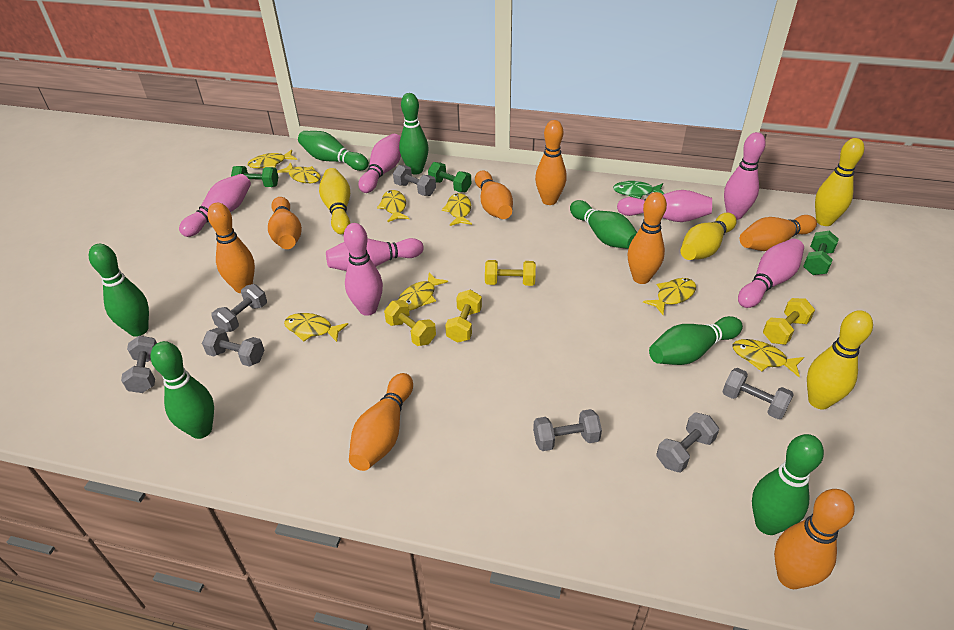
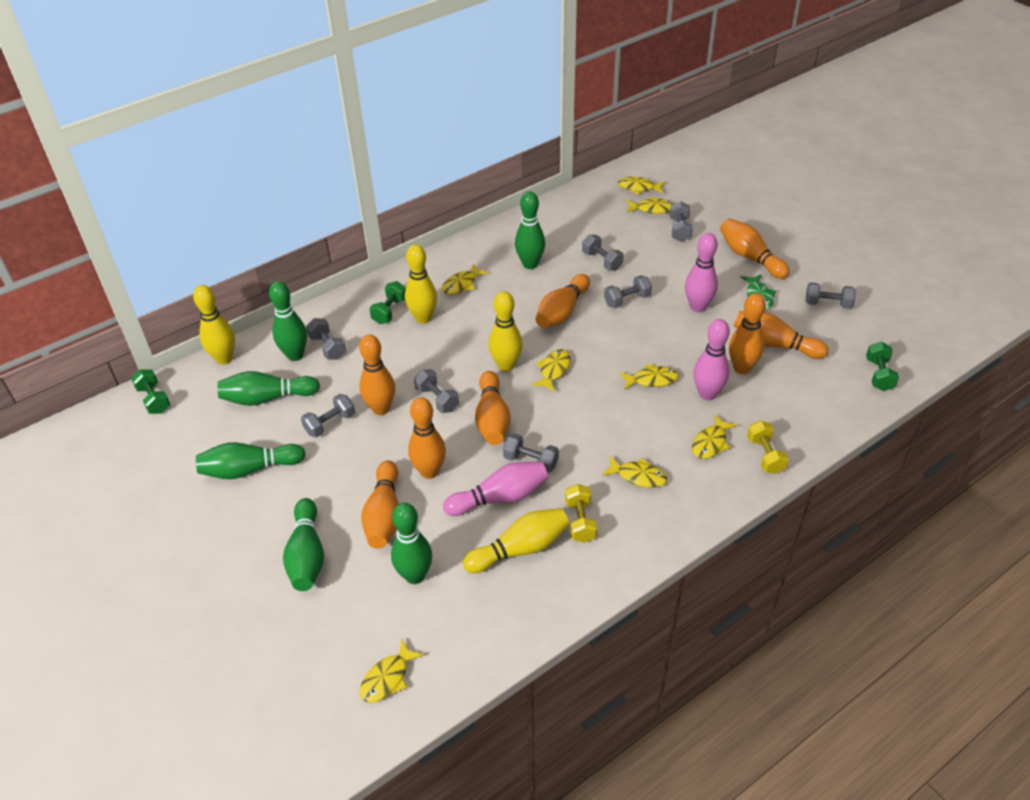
green bowling pin: [89,244,149,337] [150,341,214,439] [298,131,369,171] [399,93,429,175] [570,200,637,249] [649,316,743,365] [752,434,824,535] = 7 -> [196,442,305,479] [217,371,320,406] [269,281,307,361] [283,498,324,591] [391,503,432,584] [515,191,545,269] = 6
grey dumbbell: [121,336,157,393] [202,328,264,367] [211,284,267,332] [393,165,436,196] [533,409,602,451] [656,412,719,473] [722,368,794,419] = 7 -> [301,394,355,438] [306,318,346,359] [414,369,459,413] [503,433,559,473] [582,234,624,271] [604,275,652,308] [670,201,693,242] [805,282,856,309] = 8
pink bowling pin: [179,174,251,237] [326,238,424,271] [344,223,383,316] [358,134,401,193] [617,190,712,222] [724,132,766,220] [738,239,804,308] = 7 -> [443,461,548,516] [685,233,718,313] [694,319,730,400] = 3
yellow dumbbell: [384,300,436,346] [445,290,482,343] [485,260,536,286] [763,298,815,345] = 4 -> [565,484,597,543] [747,420,789,474] = 2

